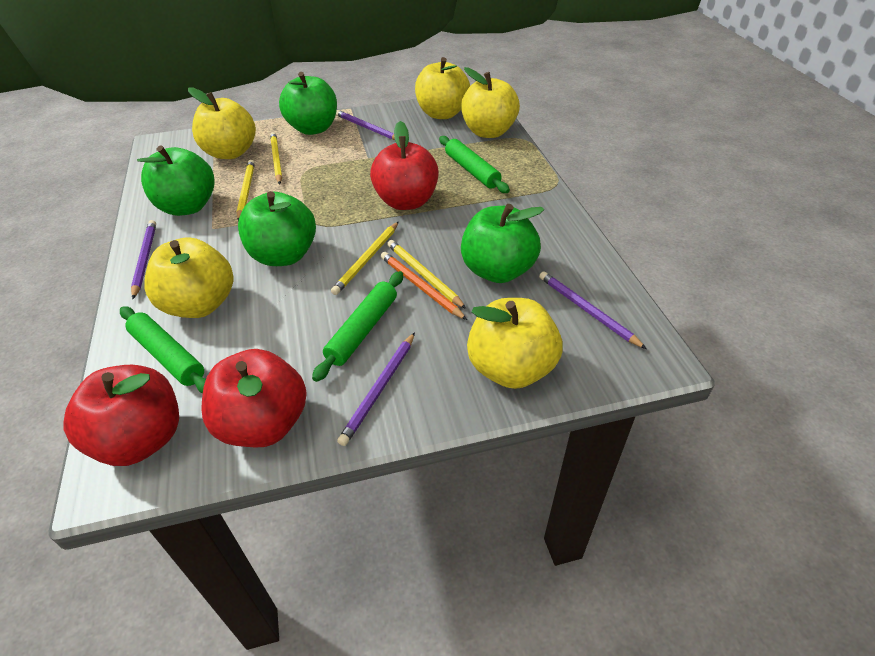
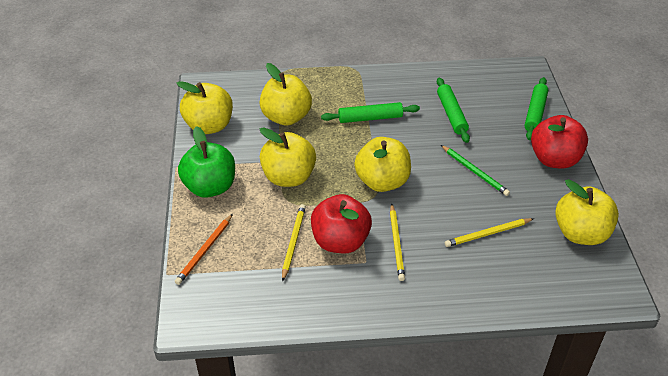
green apple: [137,146,215,216] [238,191,316,266] [279,72,337,135] [461,204,544,283] = 4 -> [178,126,235,198] = 1
green pencil: none = 0 -> [441,145,510,196] = 1
purple pencil: [131,220,156,299] [336,110,395,140] [337,332,415,446] [539,271,647,349] = 4 -> none = 0
red apple: [63,365,179,466] [201,349,307,447] [370,121,439,210] = 3 -> [311,194,372,253] [531,115,588,168] = 2
yellow pencil: [237,160,255,221] [270,132,282,184] [331,221,399,295] [387,240,466,309] = 4 -> [282,204,306,281] [390,204,405,281] [445,218,534,247] = 3

